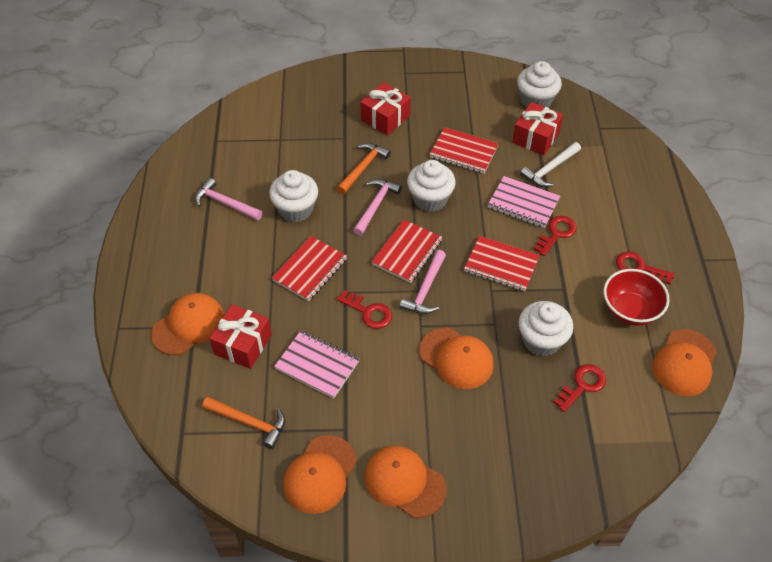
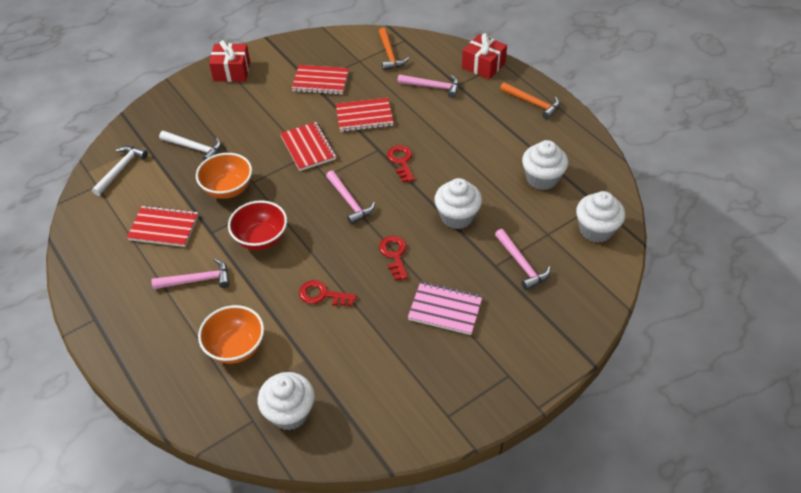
orange bowl: none = 0 -> [196,153,252,199] [198,305,264,364] = 2
orange cap: [151,293,224,355] [283,435,357,514] [365,446,447,518] [420,327,494,389] [652,329,717,396] = 5 -> none = 0
pink hammer: [195,178,263,221] [353,179,402,236] [400,250,446,314] = 3 -> [152,258,230,289] [326,171,375,225] [397,74,459,98] [495,229,551,291] = 4
pink notebook: [274,330,359,399] [488,176,560,228] = 2 -> [408,281,483,335] = 1
red gift: [209,304,272,369] [360,82,411,135] [512,102,563,156] = 3 -> [209,40,250,82] [462,33,507,80] = 2
red key: [337,290,392,329] [534,216,577,256] [554,364,606,412] [616,252,675,284] = 4 -> [299,280,357,306] [379,236,408,281] [387,145,414,182] = 3
white hammer: [520,142,581,187] = 1 -> [92,146,148,196] [159,131,221,160] = 2

